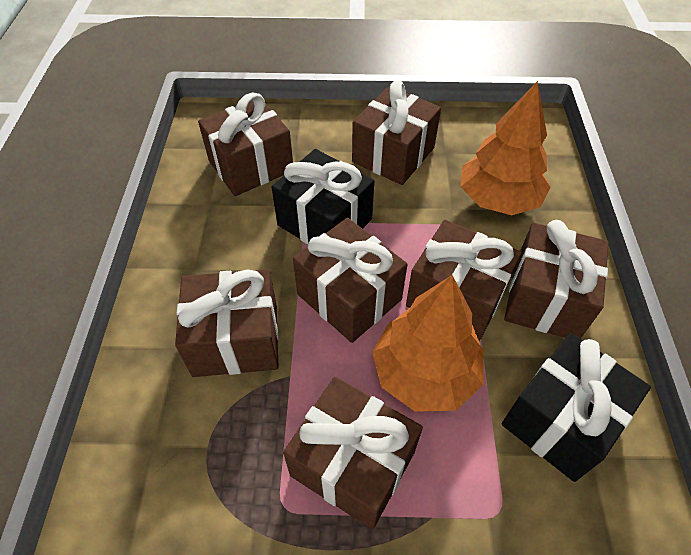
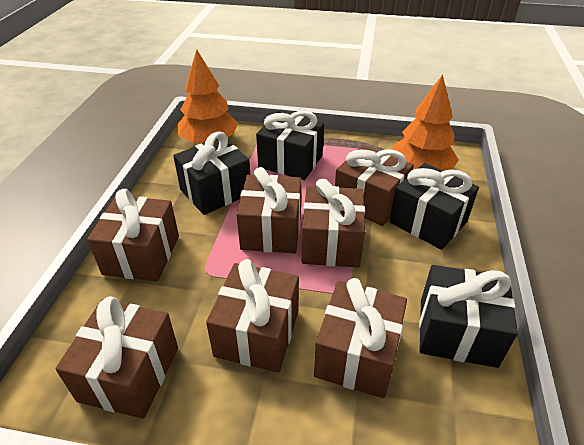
black gift: [272,149,374,244] [502,333,651,482] = 2 -> [173,131,250,215] [256,111,324,180] [389,163,479,250] [419,265,518,368] = 4

